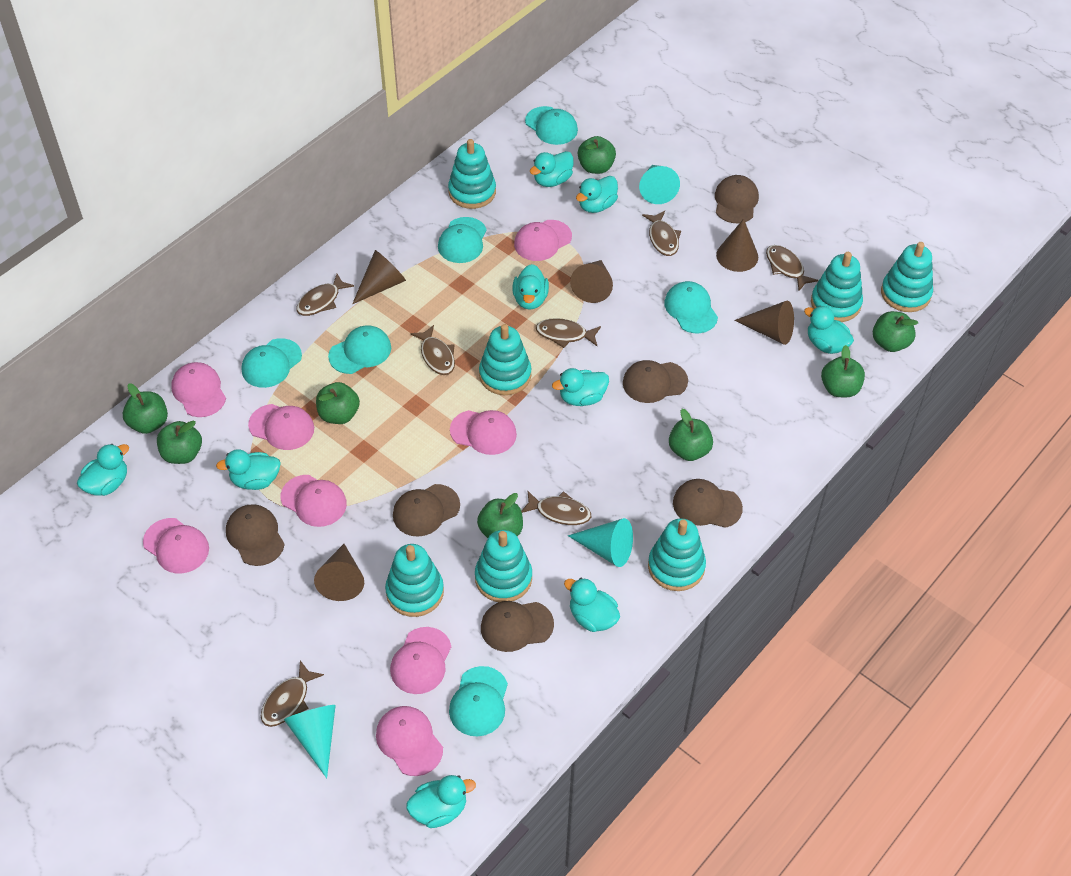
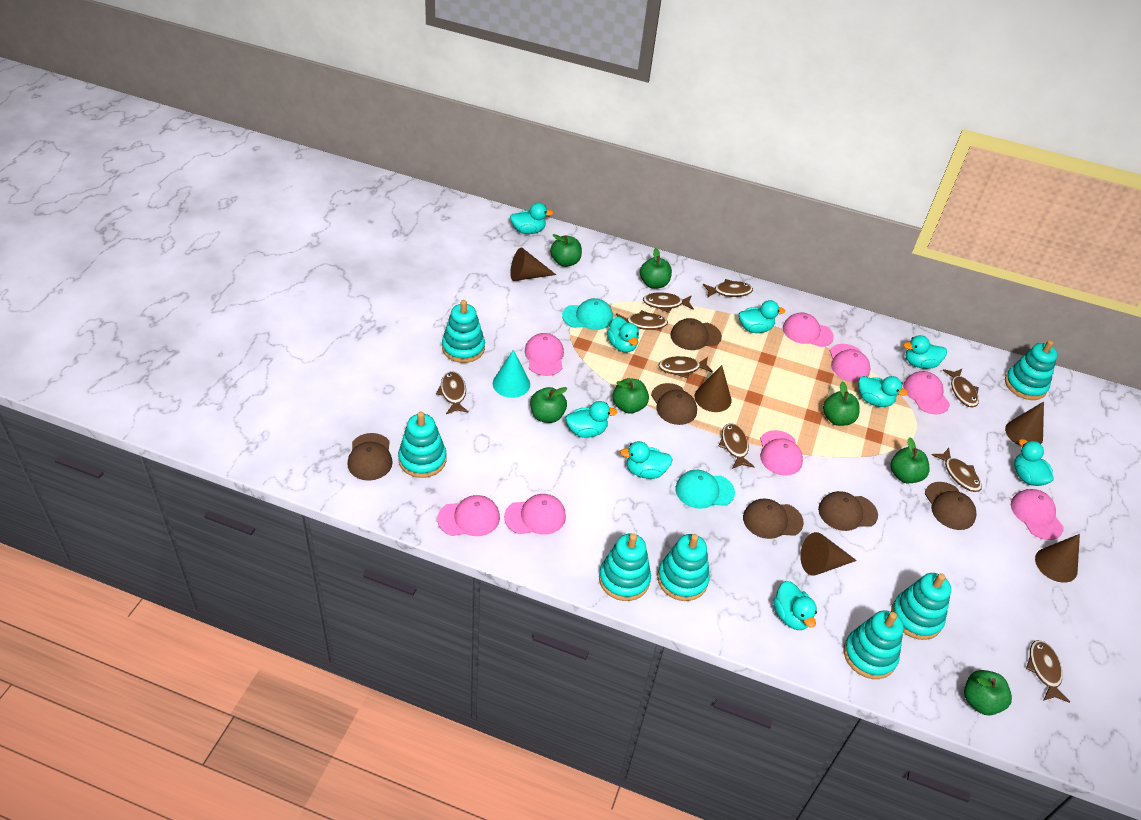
brown fish: [261,660,324,727] [296,274,354,316] [410,325,455,375] [521,491,591,525] [536,318,601,348] [642,211,681,256] [766,245,818,291] = 7 -> [436,371,469,414] [616,310,668,330] [643,292,694,313] [658,356,713,378] [703,279,753,298] [718,423,754,469] [932,448,982,492] [943,369,979,407] [1026,640,1070,703] = 9
green apple: [123,383,168,434] [157,421,202,464] [316,382,360,424] [477,493,523,538] [578,136,616,174] [669,409,713,461] [821,345,865,397] [873,311,918,352] = 8 -> [530,387,568,423] [550,234,582,267] [612,378,649,414] [640,248,672,289] [823,381,860,426] [891,437,930,483] [964,670,1012,715] = 7
turquoise cap: [242,338,302,388] [328,325,391,374] [438,217,487,263] [449,666,508,736] [525,106,578,145] [664,281,718,333] = 6 -> [562,298,613,330] [676,470,735,509] = 2
turquoise cone: [284,705,336,778] [568,518,633,567] [639,165,680,204] = 3 -> [493,350,530,398] = 1

